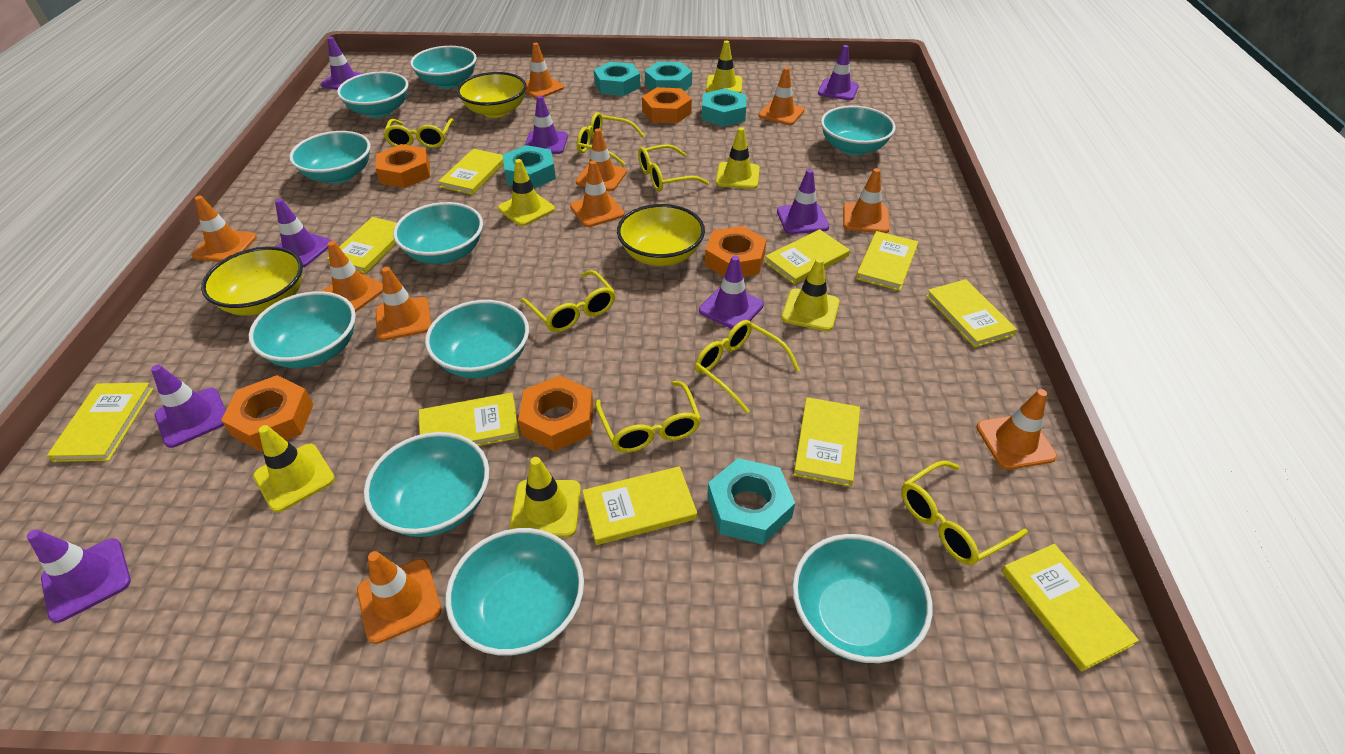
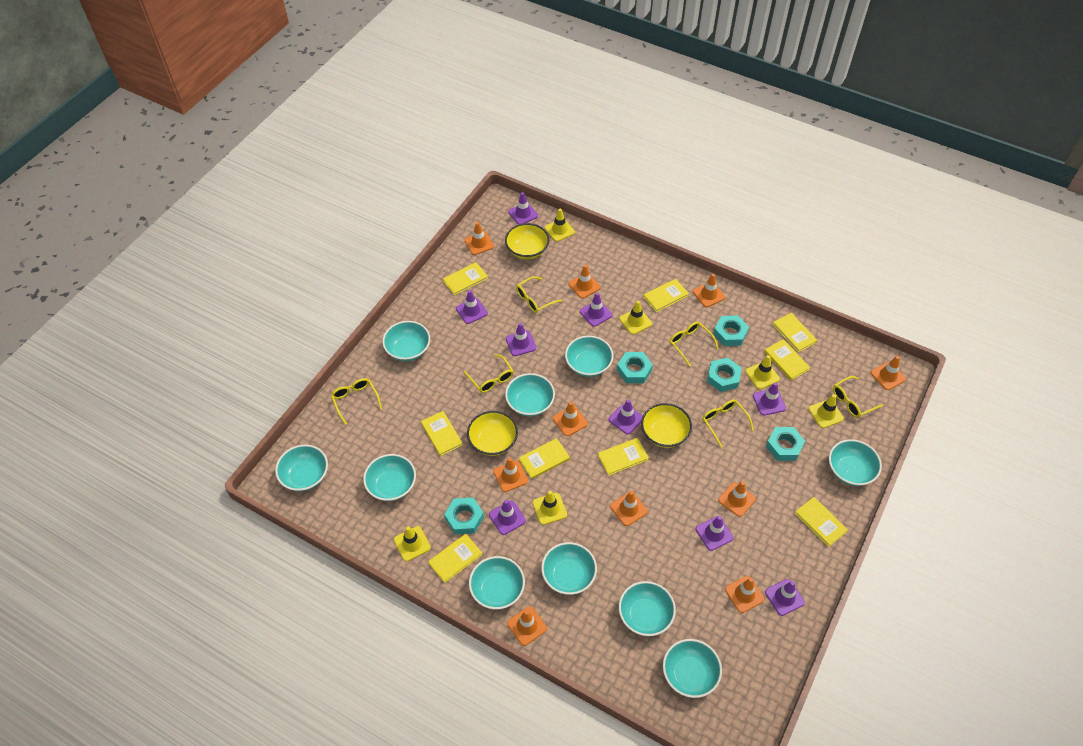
orange nut: [221,375,313,451] [375,144,430,188] [518,375,594,451] [642,87,692,123] [705,226,767,277] = 5 -> none = 0
purple traffic cone: [27,530,131,623] [151,365,226,448] [275,199,332,267] [321,37,364,90] [525,95,568,154] [699,256,764,329] [777,169,829,234] [818,45,859,100] = 8 -> [456,290,488,324] [489,500,526,535] [506,323,536,356] [508,192,538,225] [580,293,612,327] [609,399,643,434] [696,516,733,551] [753,382,786,416] [765,579,805,616] = 9
yellow book: [47,383,153,462] [327,217,397,274] [419,393,520,446] [438,149,504,195] [582,466,697,545] [764,229,850,284] [794,397,860,487] [856,231,918,291] [926,279,1017,348] [1001,544,1139,672] = 10 -> [421,411,463,456] [428,534,483,583] [443,262,488,296] [519,438,570,479] [598,438,649,476] [643,279,689,312] [764,339,810,380] [772,313,817,353] [795,497,848,547] = 9
yellow glasses: [383,118,455,148] [520,270,615,332] [577,112,645,166] [595,381,701,453] [638,144,709,191] [695,320,800,414] [901,461,1028,565] = 7 -> [331,378,382,425] [464,354,514,393] [516,276,562,313] [670,322,718,367] [702,400,754,447] [833,376,883,418] = 6

